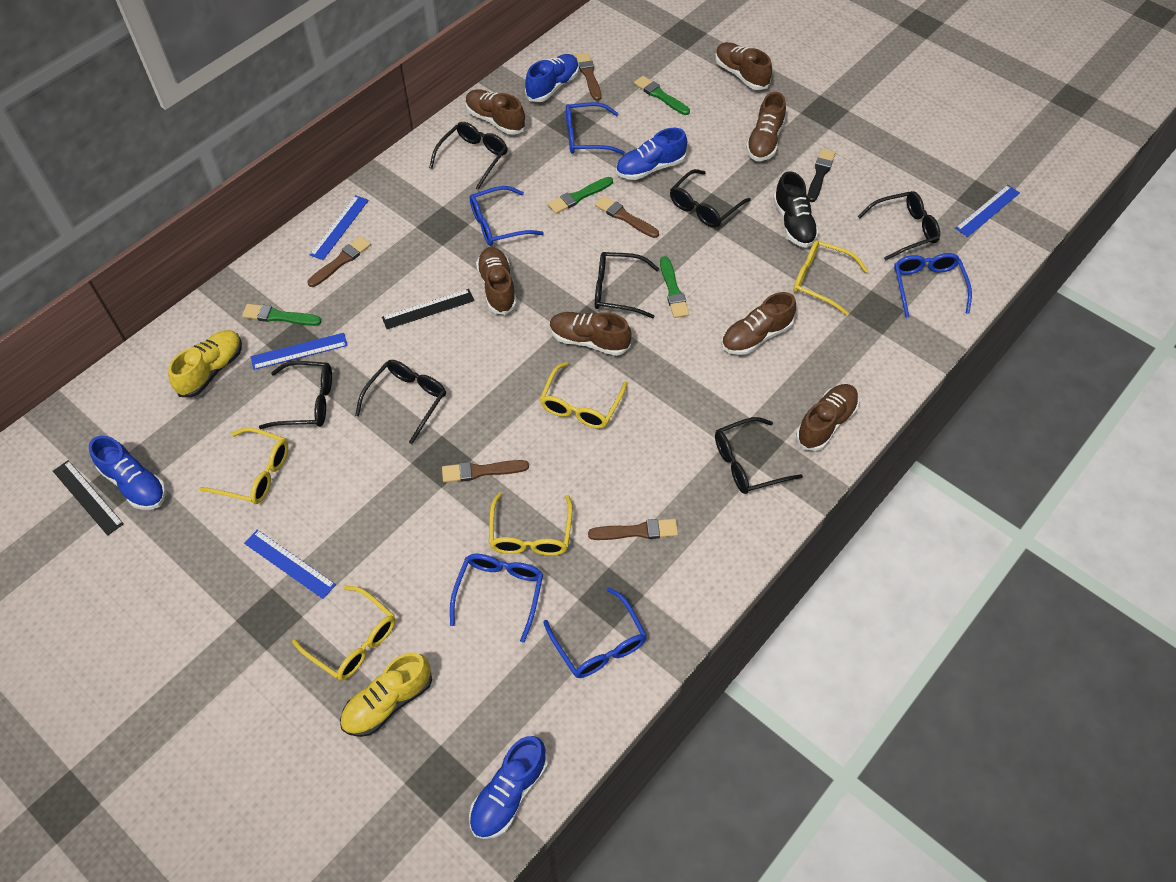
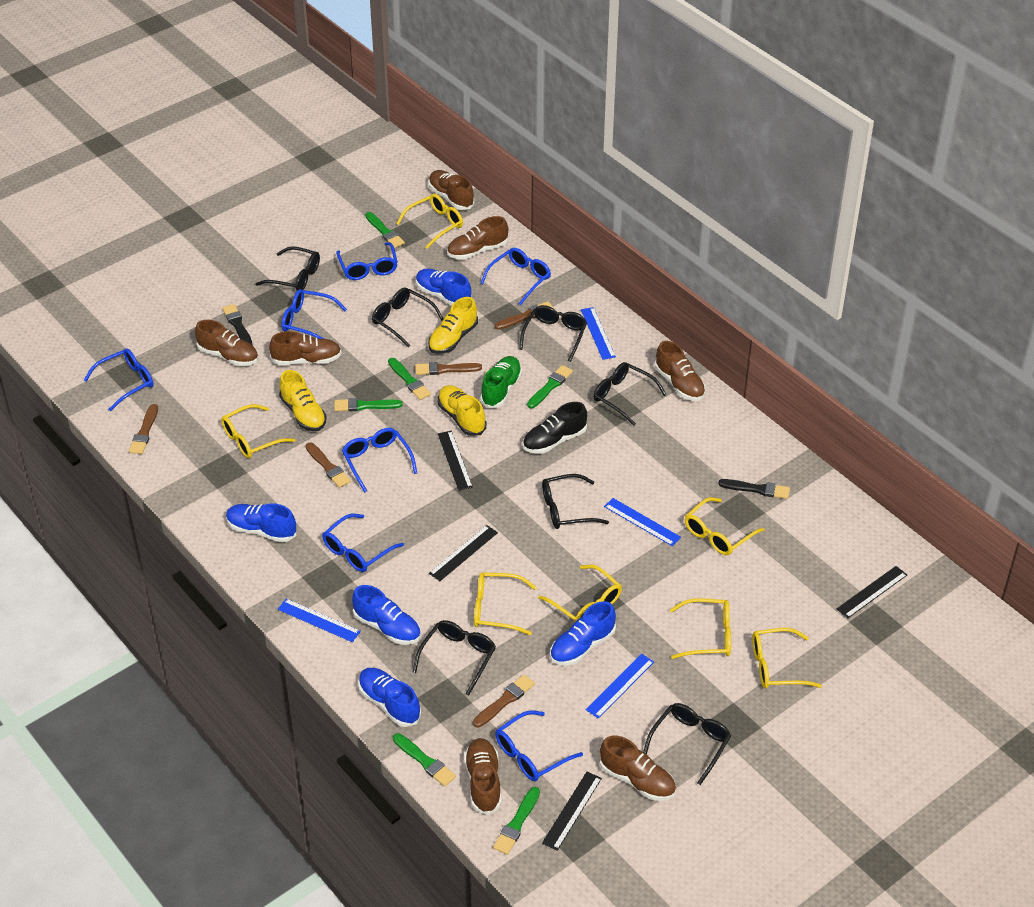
black brush: [807,149,835,202] = 1 -> [222,304,253,346] [718,479,790,499] = 2
black ruler: [53,460,124,536] [382,289,474,329] = 2 -> [429,525,498,581] [438,431,473,491] [542,772,602,851] [837,566,907,618] = 4
blue glasses: [450,554,543,643] [469,186,544,246] [543,587,647,678] [566,102,625,155] [894,253,972,318] = 5 -> [84,349,154,411] [281,289,347,339] [322,514,404,572] [336,242,398,280] [342,428,417,493] [481,248,551,305] [495,710,583,781] = 7
blue shoe: [89,435,166,510] [469,736,548,839] [525,54,579,102] [616,128,687,180] = 4 -> [226,503,296,542] [352,585,421,645] [358,668,421,727] [416,269,472,305] [550,601,616,666] = 5
green brush: [242,304,322,326] [548,177,613,214] [634,76,690,115] [660,256,689,318] = 4 -> [334,398,403,411] [365,212,405,248] [388,358,431,400] [393,733,456,787] [493,787,540,855] [527,365,573,408] = 6
green shoe: none = 0 -> [480,356,522,408] = 1
yellow glasses: [199,427,288,504] [292,586,395,680] [489,492,572,556] [540,362,628,429] [793,240,868,316] = 5 -> [221,404,295,458] [396,194,463,249] [474,572,537,635] [538,565,622,622] [670,598,731,659] [685,497,764,555] [752,628,822,689] = 7
yellow shoe: [168,330,242,398] [340,652,432,737] = 2 -> [279,370,326,431] [428,297,478,354] [438,385,486,436] = 3

